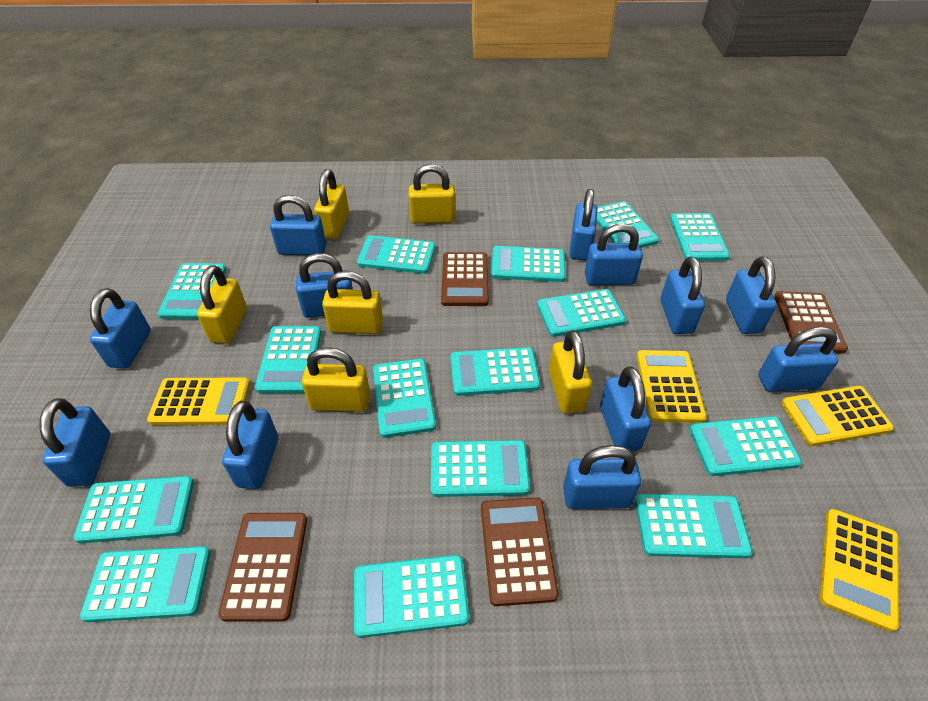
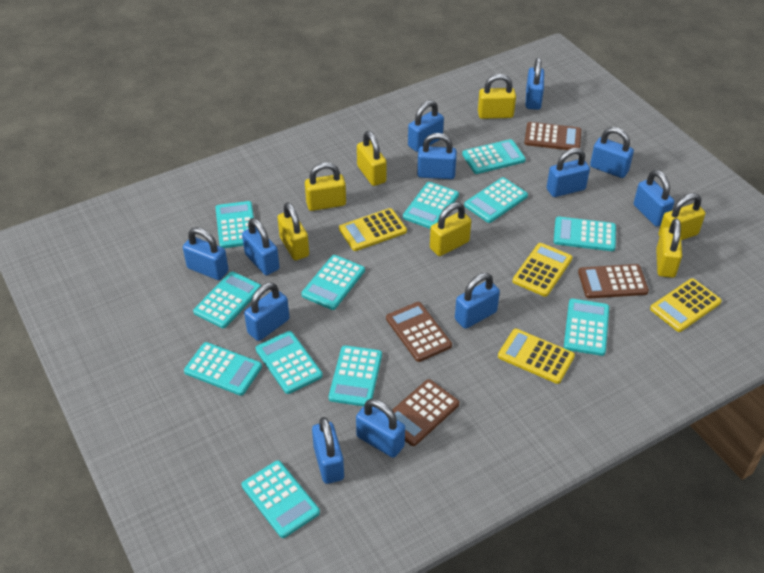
turquoise calculator: [73,476,194,543] [80,546,211,622] [158,263,226,319] [255,326,321,393] [354,555,469,638] [357,235,435,274] [373,359,436,438] [431,440,530,497] [450,347,540,396] [491,246,566,282] [537,289,626,337] [597,201,659,248] [635,494,753,558] [670,213,730,261] [689,416,802,476] = 15 -> [184,342,262,396] [193,272,261,328] [216,201,254,248] [242,460,320,538] [256,331,323,394] [301,255,365,310] [329,345,382,406] [403,182,459,229] [462,139,526,174] [464,177,528,223] [554,217,616,251] [564,299,609,356] = 12
yellow padlock: [197,265,247,344] [302,347,370,412] [314,169,349,239] [322,271,383,334] [408,164,455,224] [549,330,592,414] = 6 -> [277,202,309,261] [305,162,346,211] [357,131,387,186] [430,202,471,256] [478,74,516,119] [656,218,682,278] [658,193,705,240] = 7

